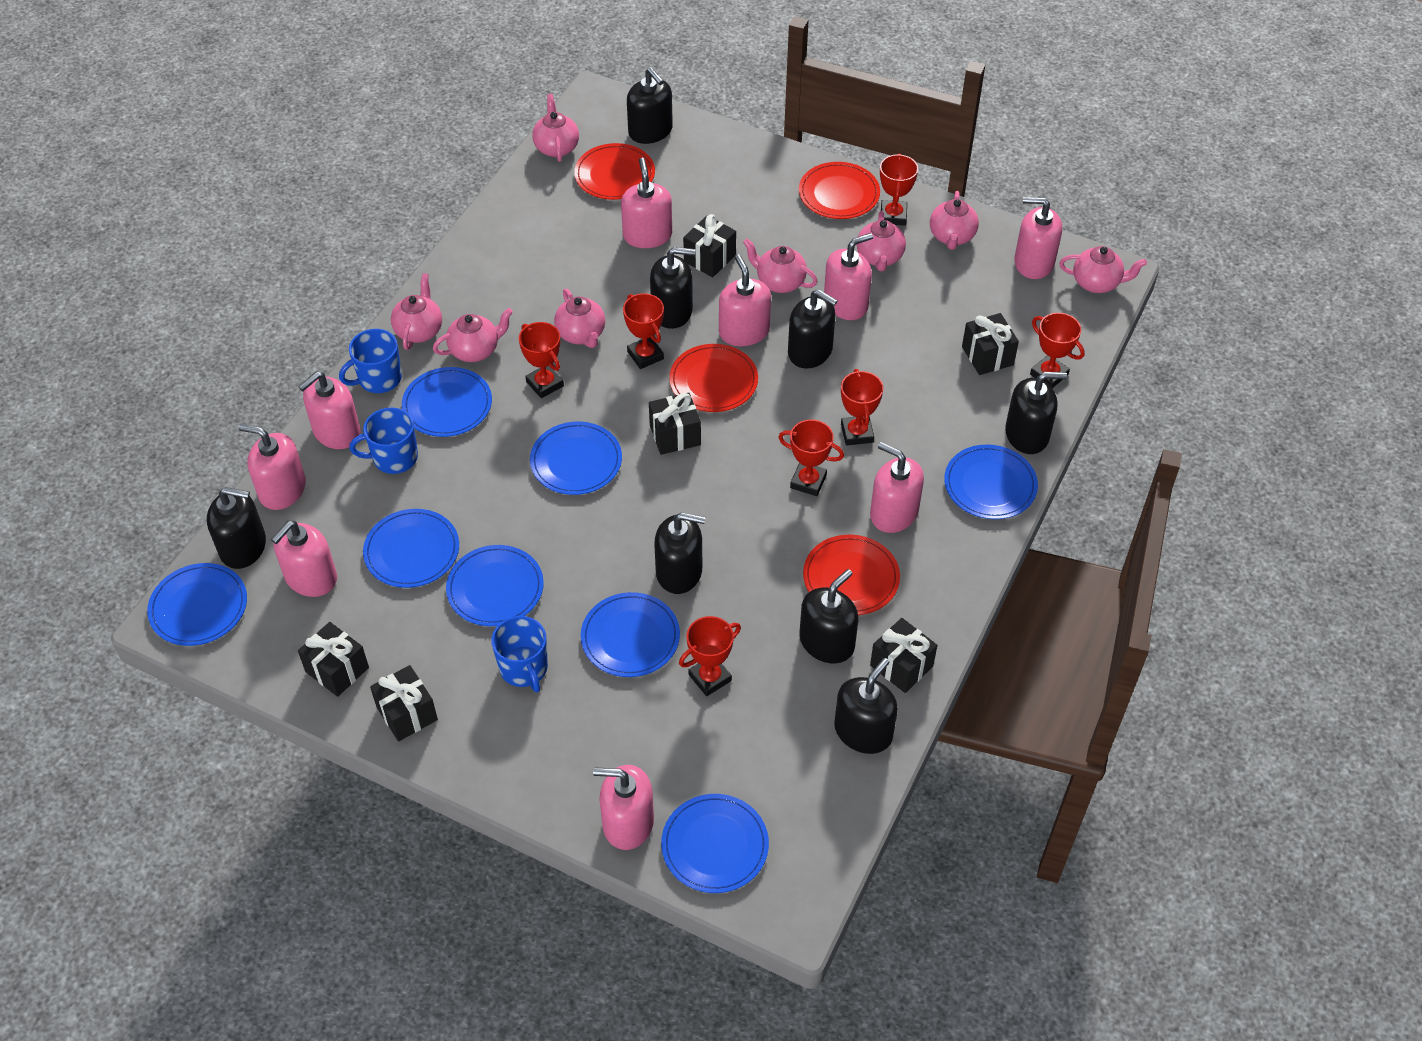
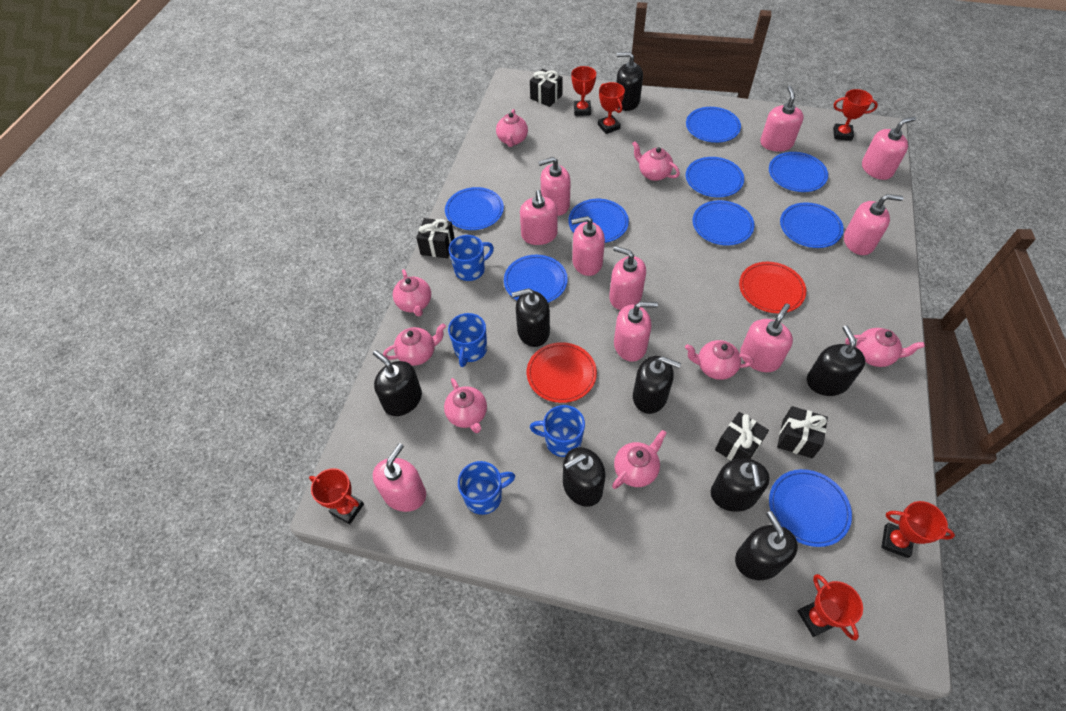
black gift: [298,622,369,697] [370,665,438,741] [649,393,701,455] [683,214,736,277] [870,618,937,693] [962,313,1019,375] = 6 -> [416,218,455,259] [530,69,563,107] [715,412,769,461] [777,406,828,458] = 4
blue mug: [339,329,402,393] [349,408,418,474] [491,616,548,692] = 3 -> [448,313,487,367] [449,235,494,281] [458,461,515,515] [530,405,585,457] = 4
blue plate: [147,563,247,646] [363,509,459,588] [402,367,492,437] [446,545,544,626] [530,422,622,495] [581,592,680,677] [661,794,769,893] [944,444,1038,519] = 8 -> [445,187,504,230] [504,255,568,303] [568,199,629,243] [686,107,741,143] [686,157,744,197] [692,200,754,245] [769,152,828,192] [769,469,852,547] [780,202,844,248] = 9
pink soap dispenser: [238,424,306,510] [271,521,337,597] [298,372,361,449] [593,765,654,850] [621,158,672,248] [719,254,771,346] [824,233,873,320] [870,442,924,533] [1014,197,1062,279] = 9 -> [373,443,426,512] [520,190,558,245] [538,157,571,216] [571,216,605,276] [609,246,646,310] [614,302,658,362] [740,303,793,372] [760,86,804,152] [844,194,903,255] [862,116,916,180] = 10
red plate: [574,143,655,200] [669,344,758,412] [799,162,880,219] [803,535,900,615] = 4 -> [527,342,597,403] [739,262,806,313] = 2
red trophy: [519,322,564,398] [623,293,664,369] [679,616,741,696] [778,419,844,496] [841,369,883,446] [880,153,918,226] [1030,313,1085,388] = 7 -> [309,468,364,525] [571,66,596,116] [598,82,625,134] [797,574,863,641] [833,89,878,141] [881,501,955,558] = 6

